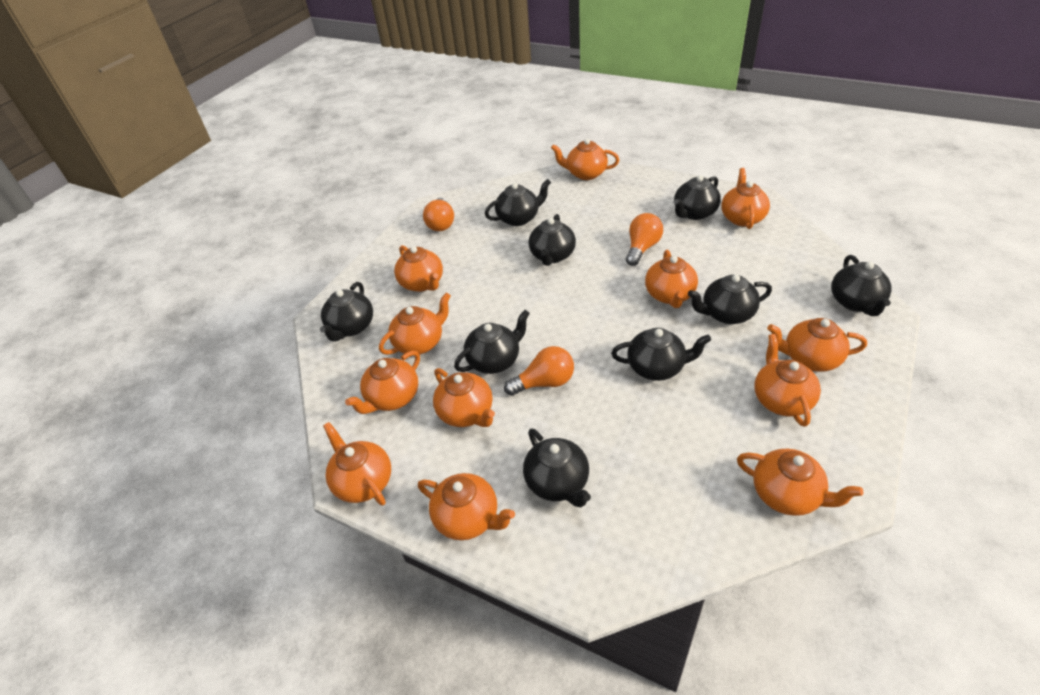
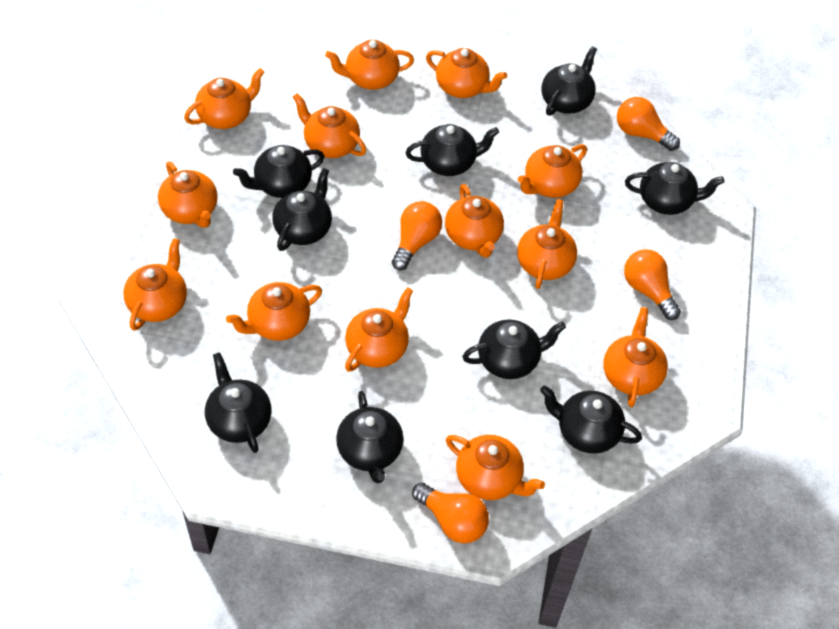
orange light bulb: [423,198,454,231] [504,346,574,396] [626,213,663,266] = 3 -> [392,201,442,271] [412,483,489,543] [617,97,680,151] [624,249,681,320] = 4
orange teapot: [323,422,391,506] [345,351,420,414] [379,293,451,355] [394,245,443,292] [418,473,515,540] [433,368,495,427] [551,139,619,180] [645,250,698,308] [721,168,770,229] [737,449,863,516] [754,334,821,427] [767,318,867,372] = 12 -> [123,238,187,331] [158,161,218,228] [184,68,264,129] [226,282,322,341] [293,93,366,158] [325,40,414,90] [345,287,413,372] [426,48,507,98] [445,184,504,258] [446,435,545,500] [517,199,577,289] [518,144,587,198] [604,307,668,407] = 13

